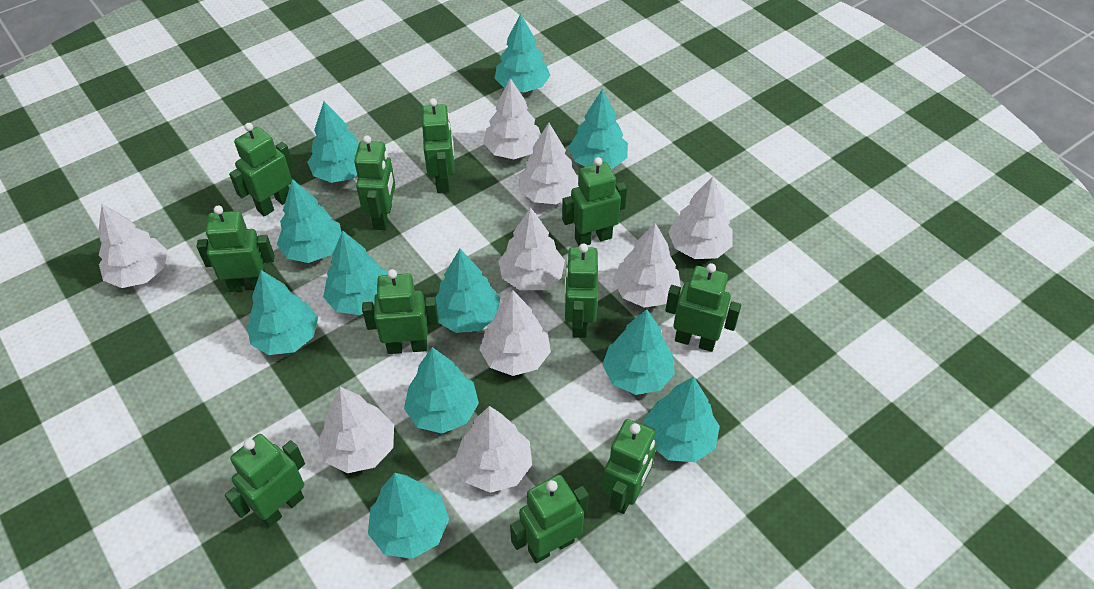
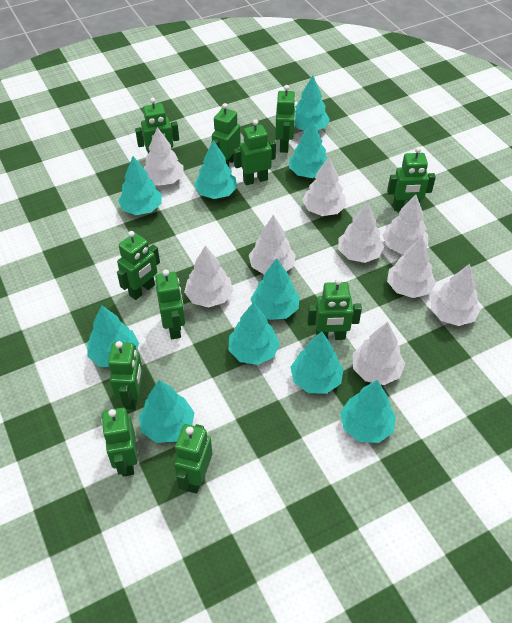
turquoise tree: [247,270,318,355] [277,179,342,263] [307,101,359,183] [323,231,387,315] [368,473,449,559] [404,347,479,433] [435,249,500,333] [494,14,551,92] [568,89,628,169] [602,309,675,395] [644,377,720,462] = 11 -> [88,305,139,367] [118,156,162,215] [139,380,194,443] [194,140,237,199] [229,302,280,365] [251,258,300,320] [289,120,328,178] [290,331,344,394] [295,76,330,130] [340,380,396,443] = 10

